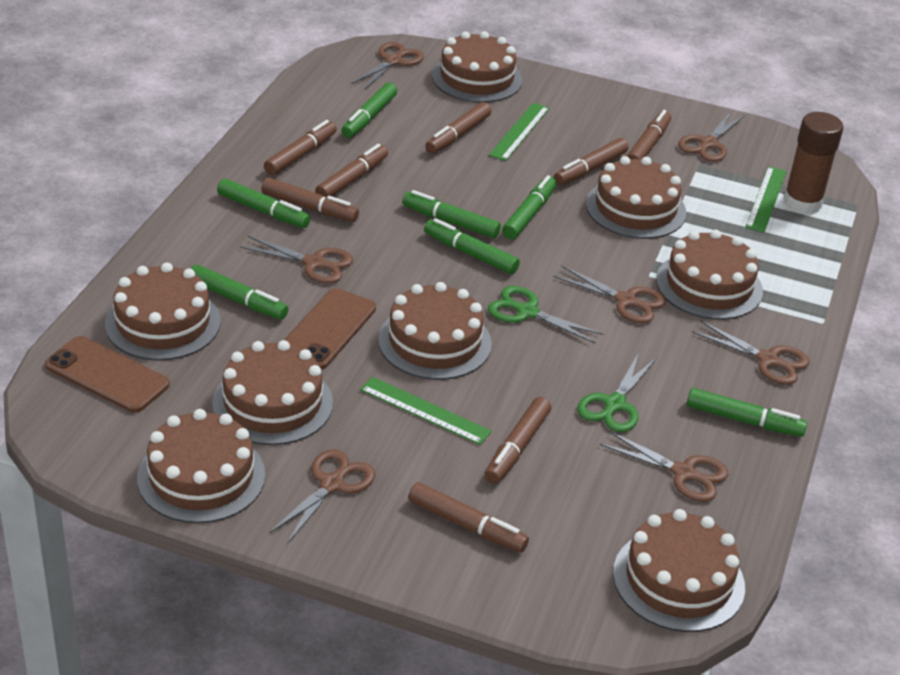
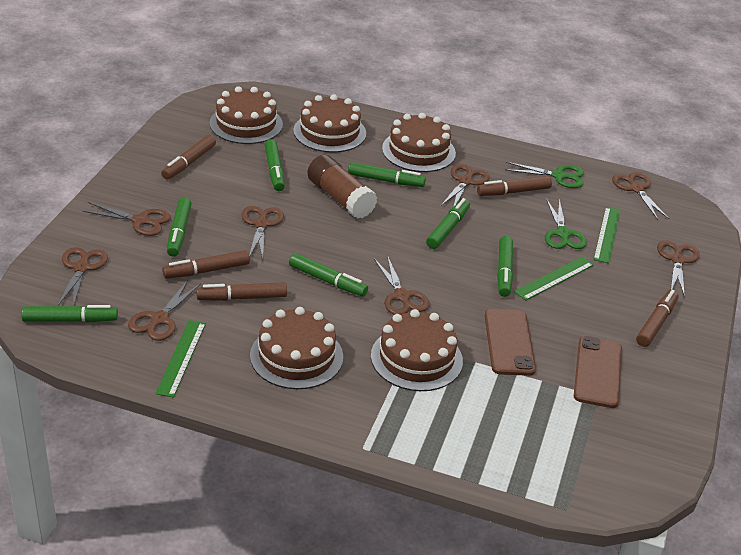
brown cake: [105,263,221,361] [137,409,265,523] [212,340,333,445] [378,282,492,380] [432,31,522,102] [586,156,686,239] [613,509,745,632] [656,230,763,320] = 8 -> [210,86,283,144] [250,307,343,389] [293,94,366,152] [371,309,463,391] [382,113,456,172] = 5
brown marker: [261,177,359,222] [264,120,337,175] [315,144,388,197] [408,482,529,553] [425,102,491,154] [485,397,551,484] [554,138,628,185] [627,110,671,160] = 8 -> [161,135,216,179] [162,250,250,279] [197,282,287,301] [477,176,552,196] [636,290,679,347] = 5
brown scissors: [240,236,353,284] [269,449,375,544] [351,42,424,90] [553,266,666,323] [600,431,728,502] [678,111,745,162] [692,320,810,385] = 7 -> [58,247,108,306] [83,202,170,236] [128,280,201,341] [242,206,284,259] [374,255,430,315] [440,164,490,207] [612,172,669,220] [657,240,700,297] = 8

